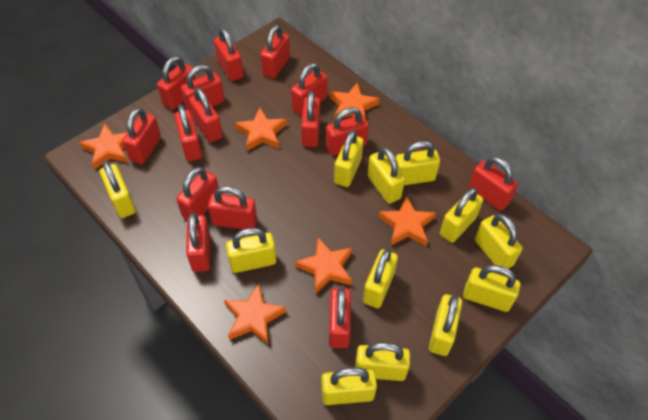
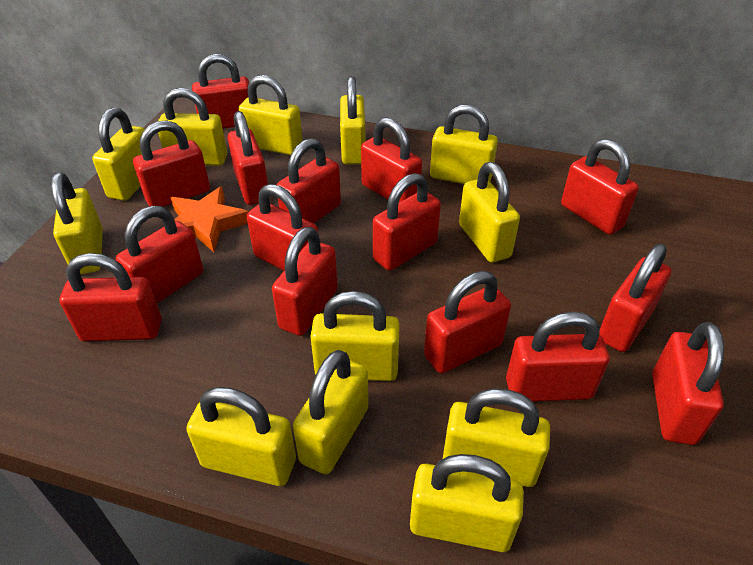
orange star: [79,124,128,170] [224,284,286,344] [235,108,287,151] [295,237,352,295] [330,83,379,120] [378,195,436,246] = 6 -> [170,186,248,252] = 1

